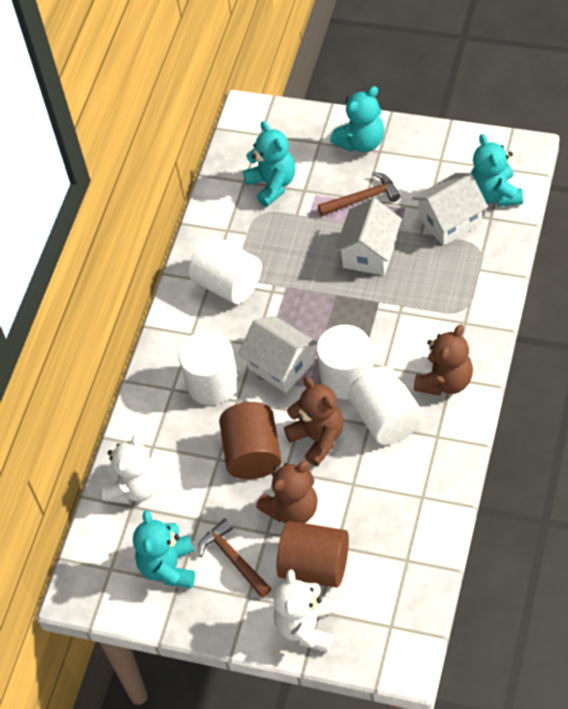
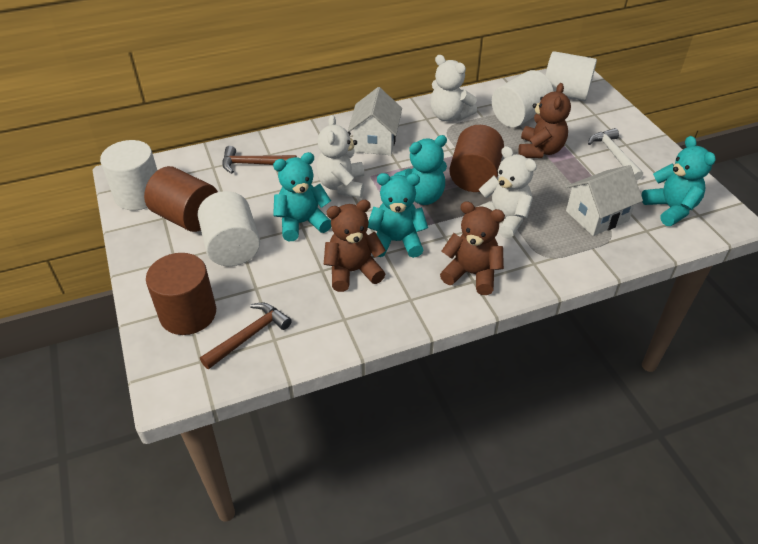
brown cylinder: [219,402,282,479] [276,521,349,587] = 2 -> [144,166,218,232] [146,253,216,335] [449,125,504,192] = 3
white hammer: none = 0 -> [588,128,643,180] = 1
white house: [239,316,318,393] [335,198,402,276] [412,173,488,246] = 3 -> [348,87,402,155] [566,165,643,236] = 2
white teddy bear: [102,433,160,504] [274,570,334,652] = 2 -> [316,115,364,198] [430,55,477,121] [477,146,537,239] = 3

